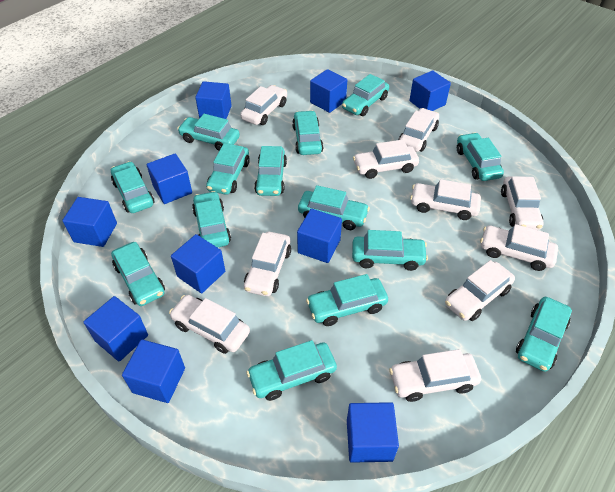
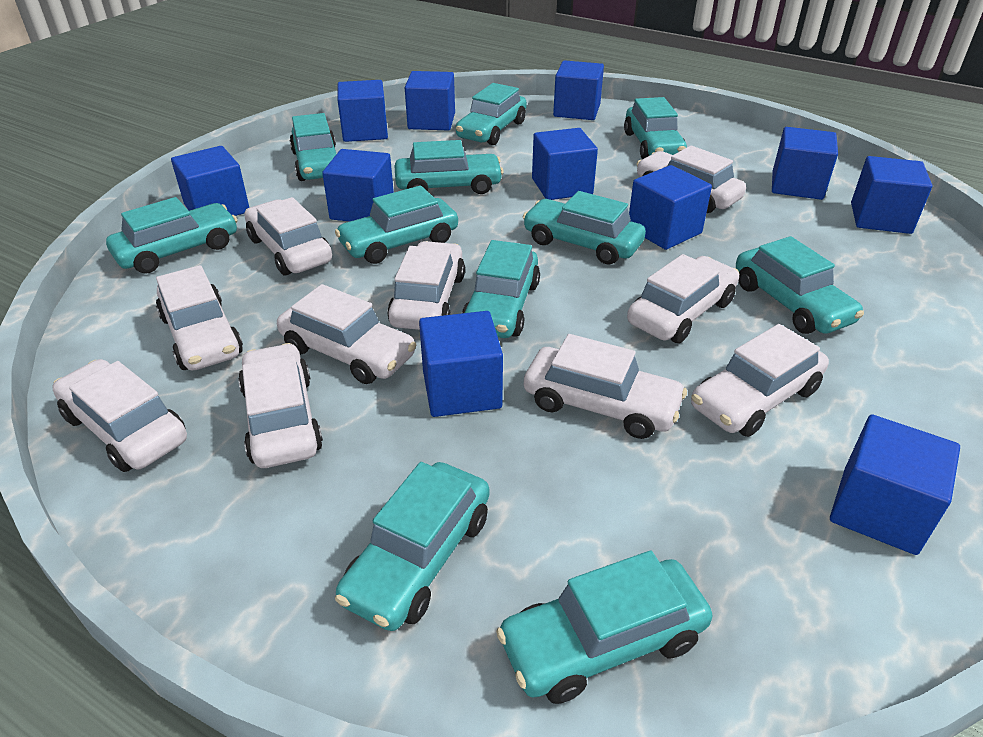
blue cube: [62,197,117,247] [83,296,148,361] [122,339,185,403] [147,154,192,204] [171,234,225,293] [195,81,232,119] [297,209,342,263] [310,69,347,113] [347,402,399,463] [409,70,451,111] = 10 -> [171,146,249,216] [322,149,394,222] [337,80,388,142] [405,71,455,131] [419,311,503,417] [532,128,598,200] [553,60,604,120] [629,165,712,250] [772,127,838,200] [830,415,960,555] [851,156,932,234] = 11
turquoise car: [111,161,154,213] [111,242,165,306] [177,114,240,151] [192,191,231,248] [206,143,250,195] [246,340,337,401] [254,146,287,196] [292,110,323,155] [298,185,370,230] [306,274,388,326] [342,74,389,116] [352,230,428,271] [457,132,504,181] [516,297,572,372] = 14 -> [106,197,238,274] [289,113,336,181] [335,186,458,264] [335,462,490,631] [395,140,504,194] [456,83,527,145] [462,240,540,338] [496,550,712,704] [523,191,646,265] [624,97,687,159] [736,236,864,334] = 11

